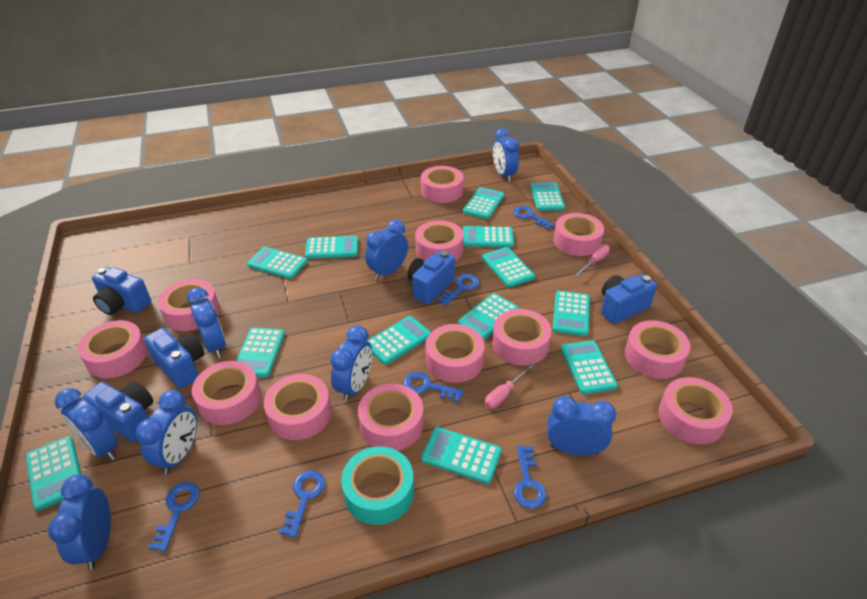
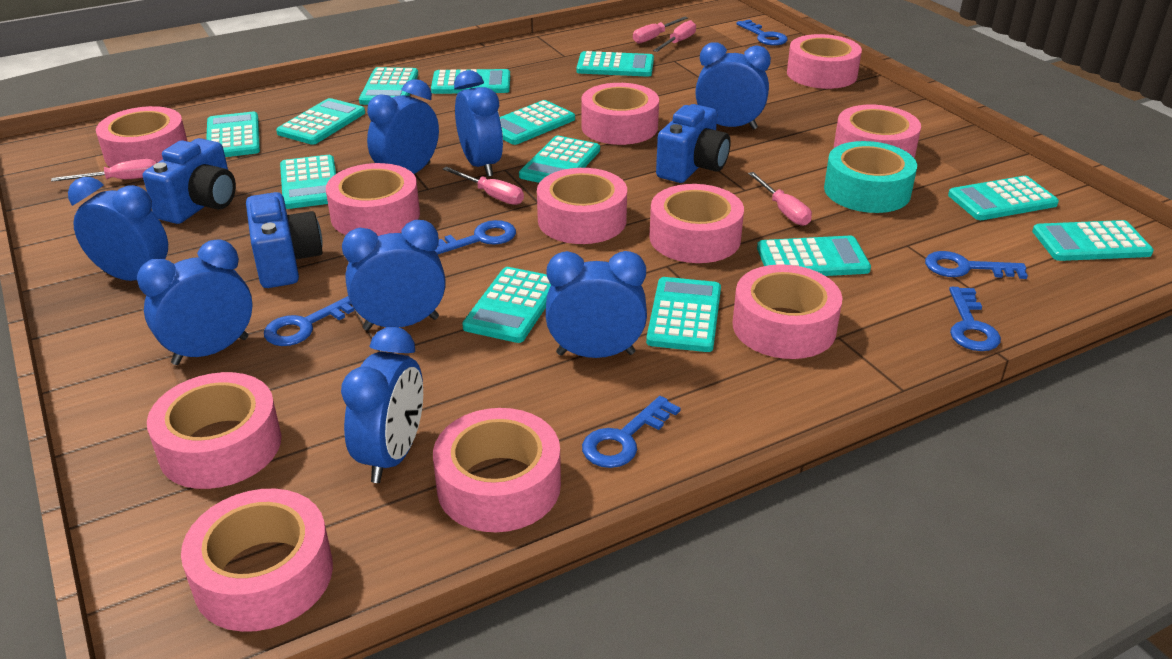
blue camera: [83,381,153,443] [92,267,151,315] [144,328,205,389] [407,251,455,304] [601,274,657,324] = 5 -> [143,138,236,224] [246,192,323,288] [656,104,731,183] = 3
pink screwdriver: [485,364,534,409] [575,244,610,276] = 2 -> [51,159,157,182] [442,167,524,205] [633,17,688,44] [653,20,696,52] [748,172,812,226] = 5
pink tape: [78,320,147,378] [158,279,219,331] [192,361,261,425] [264,374,331,440] [358,384,424,451] [415,220,464,261] [421,166,463,203] [425,324,485,383] [492,309,552,365] [553,213,604,256] [625,320,690,379] [659,377,733,445] = 12 -> [96,106,188,167] [147,372,282,489] [181,489,333,632] [326,163,420,236] [433,408,561,532] [537,168,627,244] [581,83,659,145] [649,184,744,263] [733,264,842,359] [787,34,862,89] [834,105,921,158] = 11

